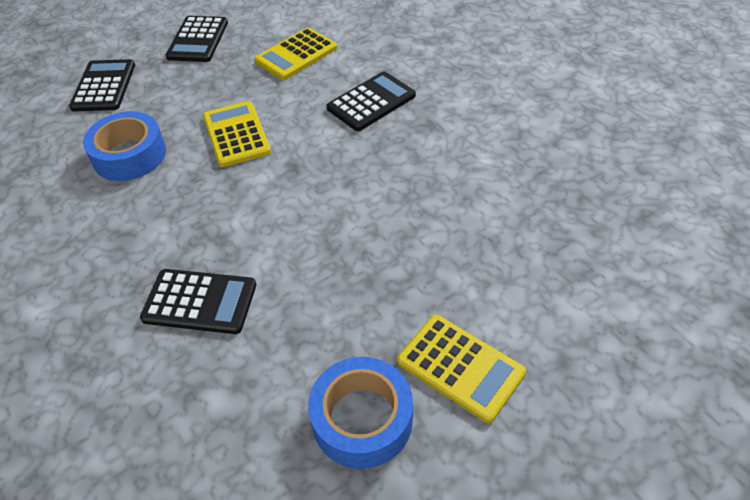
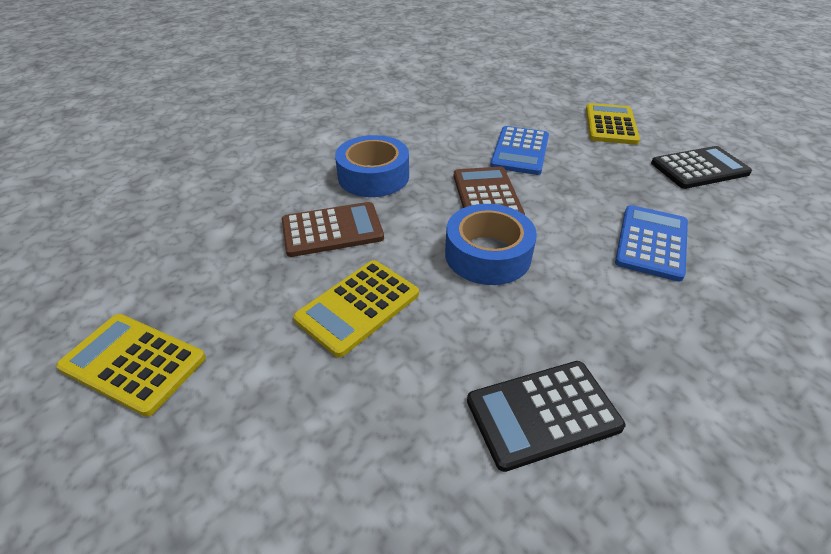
black calculator: [69,59,135,112] [140,269,256,334] [166,16,228,62] [327,71,416,131] = 4 -> [467,361,625,472] [651,146,752,189] = 2
blue calculator: none = 0 -> [490,126,549,175] [615,205,688,282] = 2
brown calculator: none = 0 -> [282,202,384,257] [453,167,525,215] = 2

